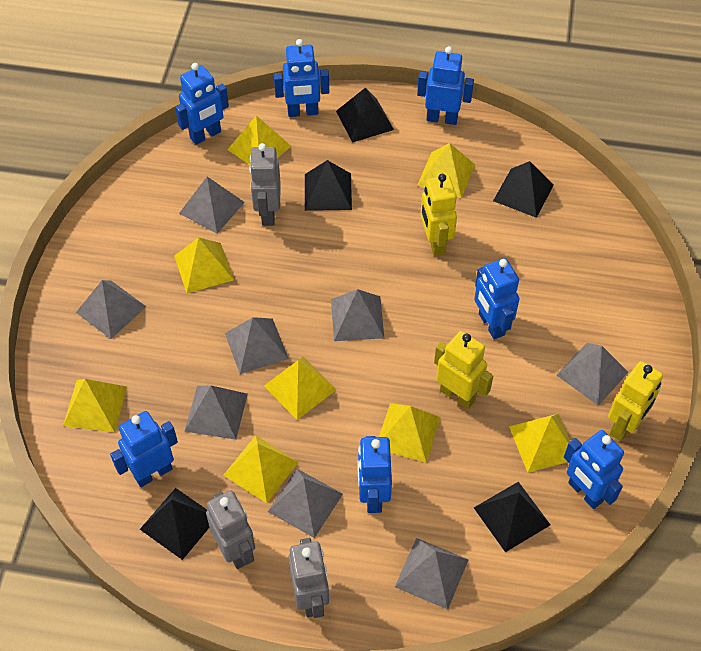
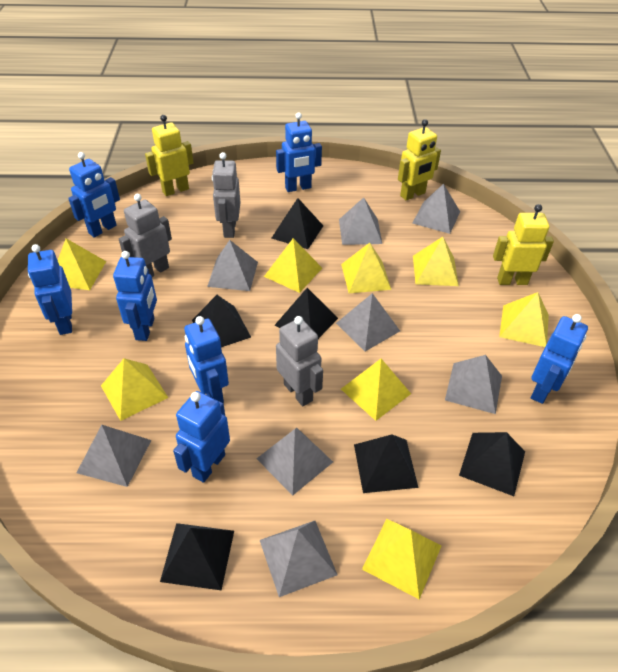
black pyramid: [140,488,210,560] [305,160,352,211] [336,88,394,143] [474,482,550,552] [493,161,554,218] = 5 -> [160,523,234,590] [192,295,251,347] [271,198,323,249] [275,288,338,339] [354,435,419,493] [459,432,525,496] = 6

